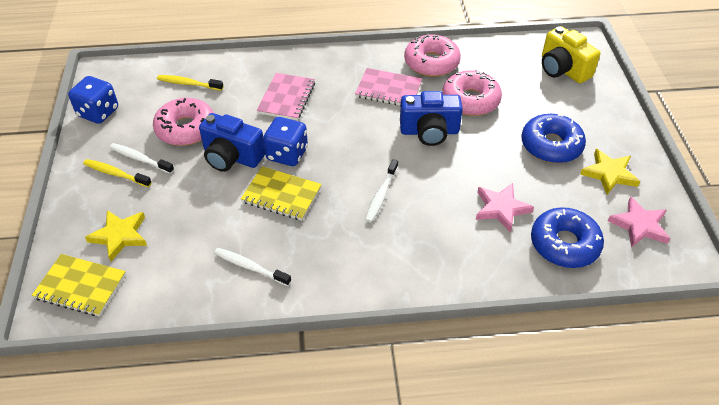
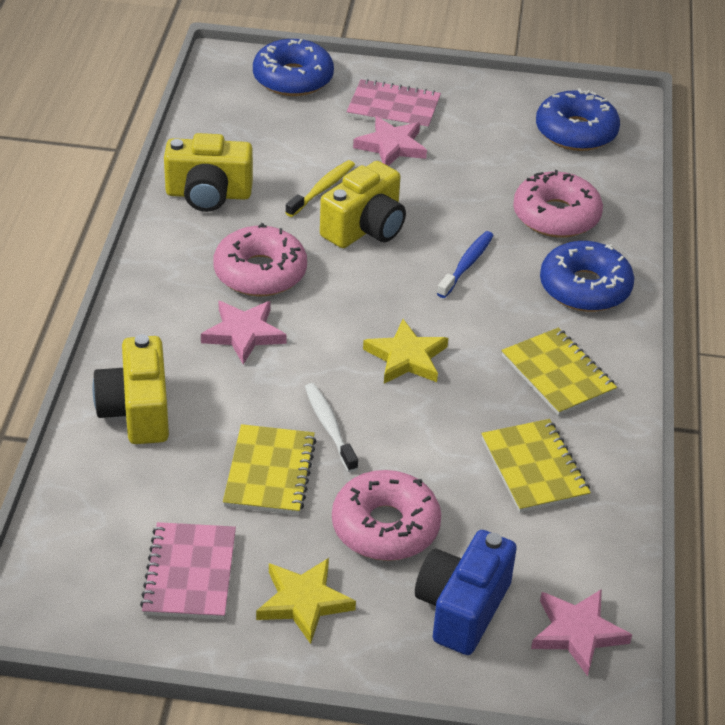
blue camera: [199,113,265,172] [400,91,463,146] = 2 -> [415,530,517,655] = 1
blue dice: [68,76,118,124] [263,117,308,166] = 2 -> none = 0
blue donut: [521,113,586,163] [531,207,604,268] = 2 -> [253,39,334,96] [536,88,620,151] [540,241,634,312] = 3
blue toothbrush: none = 0 -> [437,231,494,298] = 1
pink star: [476,183,534,233] [608,196,671,248] = 2 -> [201,301,286,364] [353,117,427,166] [531,589,632,676] = 3
white toothbrush: [110,143,174,174] [214,248,291,286] [365,159,398,222] = 3 -> [305,383,358,472] = 1
yellow camera: [542,26,600,83] = 1 -> [92,334,169,444] [164,133,253,212] [320,161,406,248] = 3
yellow notebook: [32,254,126,316] [241,166,322,221] = 2 -> [223,424,316,515] [481,419,591,513] [501,328,617,416] = 3
yellow toothbrush: [83,159,152,187] [157,75,223,91] = 2 -> [285,160,355,217] = 1

